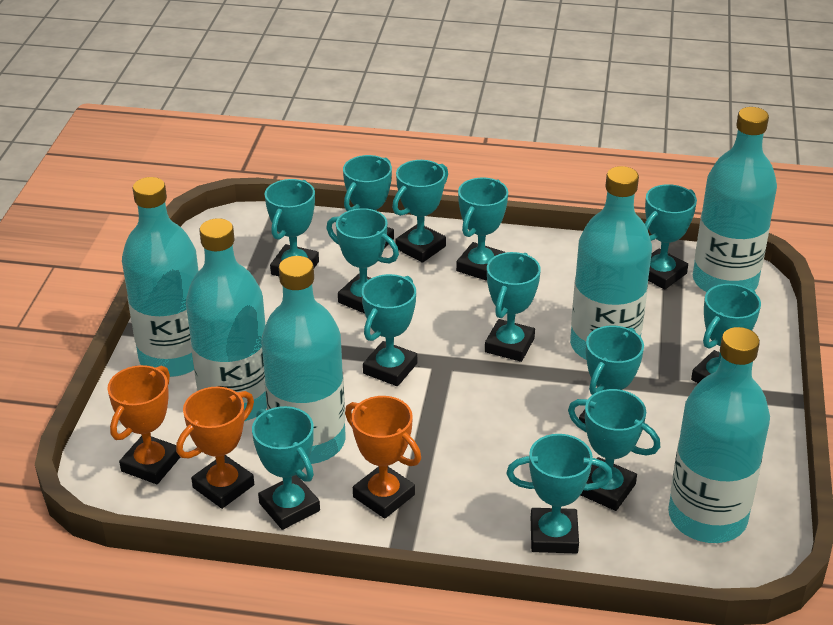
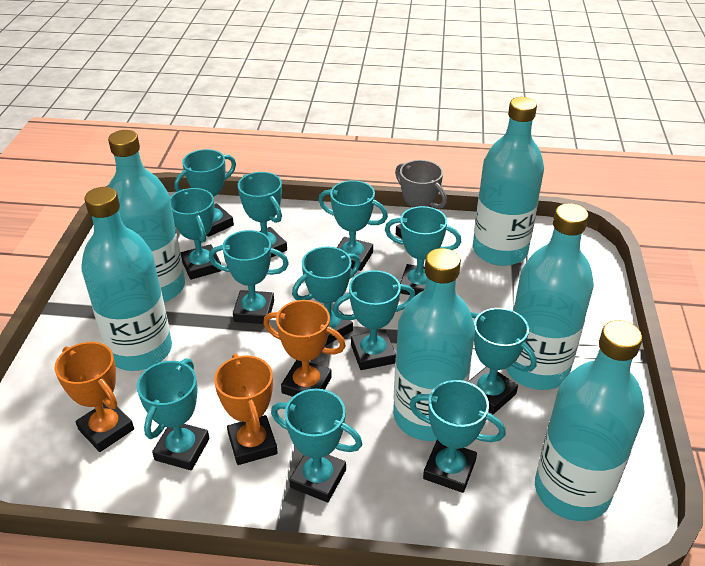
grey trophy: none = 0 -> [395,160,447,239] = 1
turquoise trophy: [252,406,320,530] [265,179,319,276] [326,208,399,314] [343,155,394,248] [361,274,417,386] [392,160,448,263] [456,177,508,281] [485,252,541,362] [506,434,612,553] [568,389,660,511] [579,326,644,424] [645,184,697,290] [691,284,761,383] = 13 -> [137,358,209,470] [170,188,222,280] [174,149,236,237] [209,230,289,324] [238,172,287,257] [271,389,362,502] [292,247,360,346] [318,180,388,271] [332,270,415,370] [385,206,461,296] [409,380,506,493] [469,308,537,414] = 12

